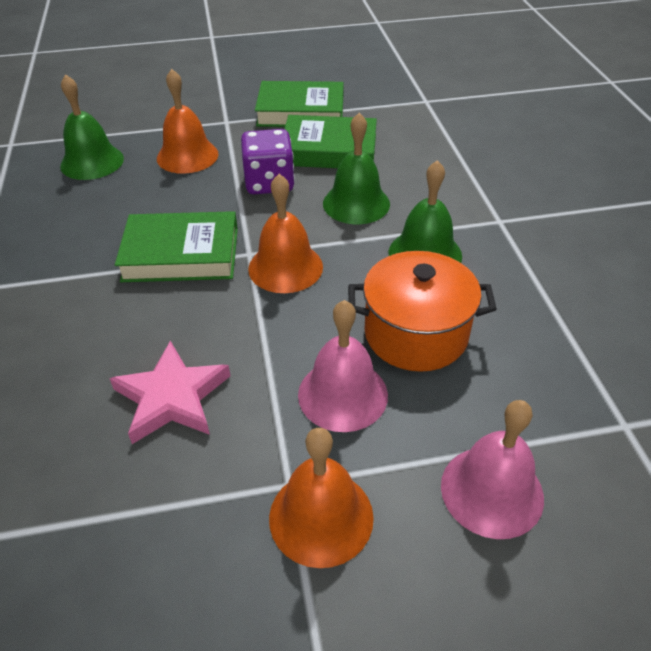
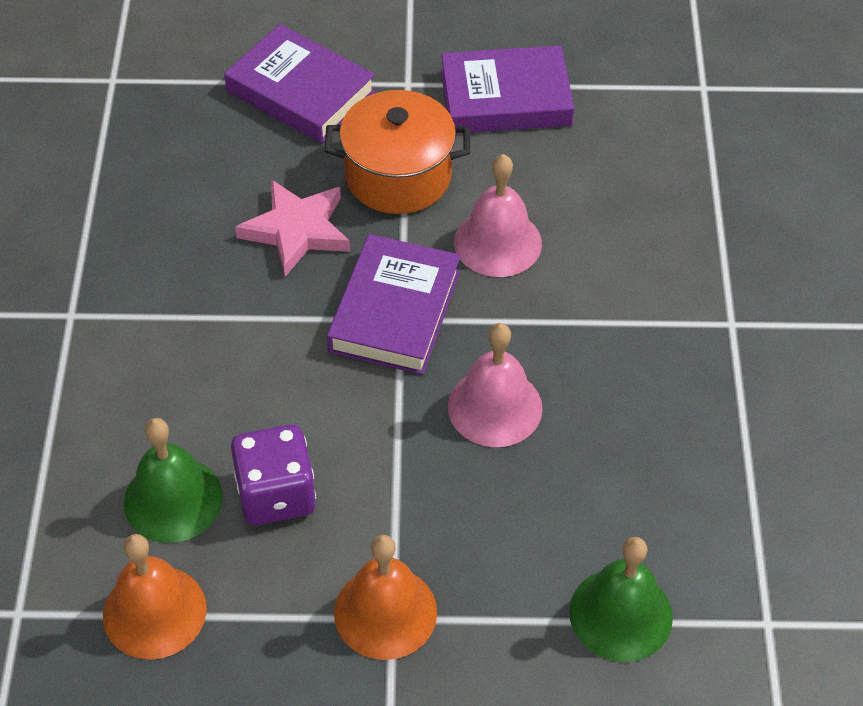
green bell: [60,74,124,180] [323,113,390,224] [389,160,462,263] = 3 -> [124,418,223,543] [569,537,673,662] = 2
green book: [115,211,238,282] [255,81,344,127] [285,115,377,168] = 3 -> none = 0
orange bell: [157,69,218,174] [248,174,323,293] [269,428,374,568] = 3 -> [103,534,207,660] [334,535,437,660] = 2
purple book: none = 0 -> [224,24,376,143] [327,234,461,375] [441,45,574,134] = 3

